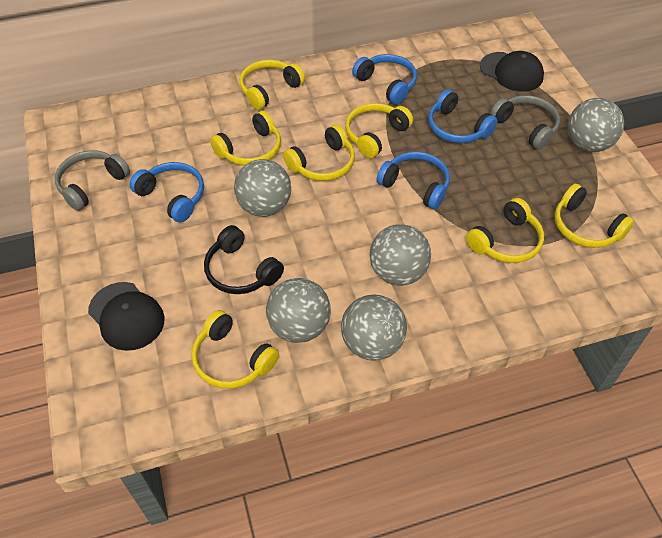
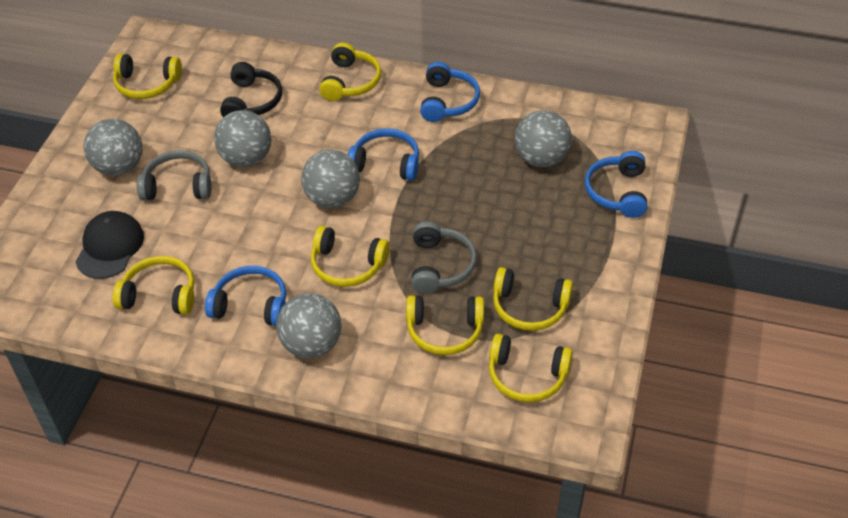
black cap: [88,282,165,351] [480,51,544,92] = 2 -> [75,211,144,279] = 1

